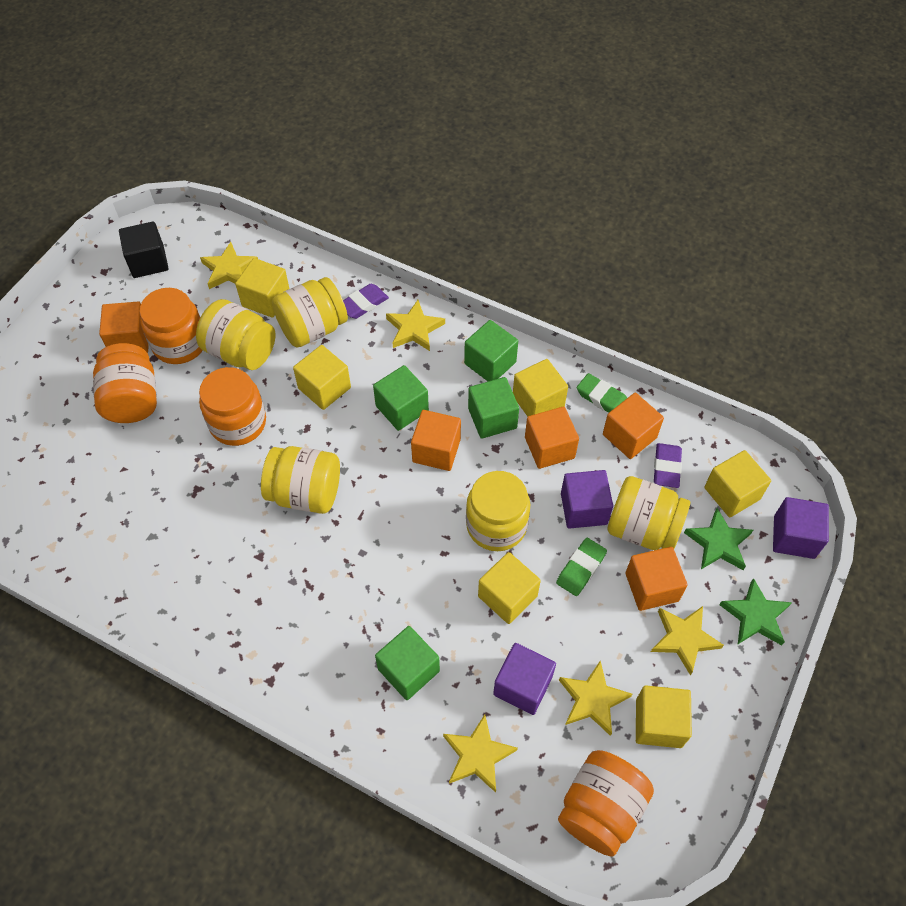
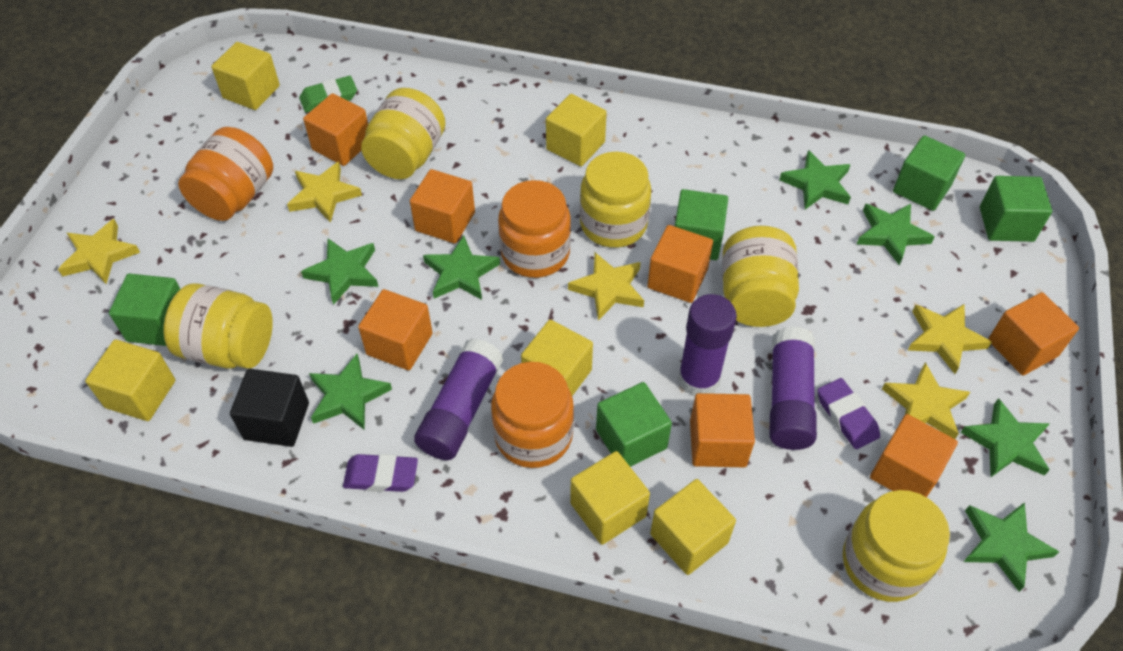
green cube: [373,365,429,431] [375,626,440,700] [464,320,518,381] [468,377,519,439] = 4 -> [109,273,180,346] [596,382,672,467] [675,189,728,260] [893,135,965,211] [980,176,1052,242] = 5
green eraser: [556,538,607,596] [577,373,627,413] = 2 -> [299,76,357,112] = 1
green star: [684,508,753,570] [719,578,792,645] = 2 -> [301,239,379,305] [309,354,392,430] [423,235,500,300] [779,150,851,209] [857,204,935,265] [960,398,1050,477] [963,502,1059,592] = 7
orange cube: [99,302,149,353] [411,410,461,471] [525,406,579,469] [603,393,664,459] [625,547,688,611] = 5 -> [303,93,368,166] [358,289,433,370] [410,169,475,243] [647,225,713,303] [690,393,755,467] [870,414,958,497] [988,292,1079,376] = 7
orange jar: [93,343,157,423] [140,288,203,364] [199,367,266,446] [558,750,654,856] = 4 -> [178,127,273,221] [491,362,574,468] [498,180,571,278] = 3
purple cube: [493,643,556,715] [561,470,613,529] [773,497,829,559] = 3 -> none = 0
purple glue stick: none = 0 -> [414,338,504,460] [678,294,737,396] [769,326,817,450] = 3

